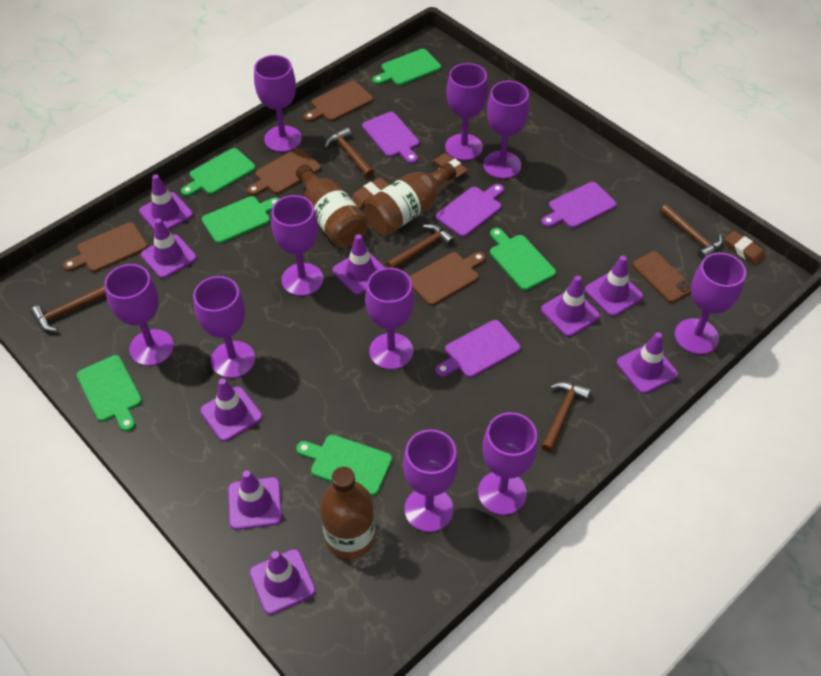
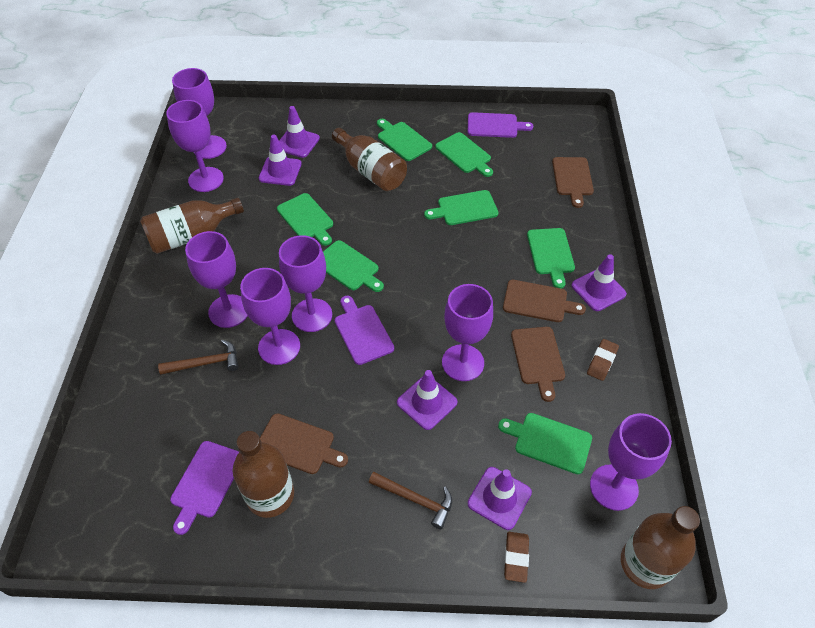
brown bottle: [296,164,368,248] [320,467,375,559] [364,163,456,235] = 3 -> [140,198,244,254] [233,431,294,518] [332,128,407,191] [621,506,700,589] = 4
brown eraser: [351,177,389,209] [431,153,468,179] [725,231,766,266] = 3 -> [504,532,529,583] [587,339,619,381] = 2
brown hammer: [31,285,106,331] [325,127,374,178] [386,224,455,268] [541,382,591,452] [660,204,723,260] = 5 -> [158,340,239,375] [369,472,452,529] = 2
brown phone: [632,251,692,303] = 1 -> none = 0
green cutting board: [77,355,142,432] [181,148,256,196] [202,196,279,244] [296,435,392,496] [373,49,441,86] [490,228,556,291] = 6 -> [277,193,333,246] [323,240,384,292] [377,119,432,161] [424,190,499,225] [435,132,493,177] [498,413,592,474] [527,228,575,288] = 7
purple cutting board: [362,112,419,164] [436,184,504,237] [436,320,520,378] [541,182,617,228] = 4 -> [170,441,239,535] [335,296,394,365] [468,112,534,138] = 3
purple goblet: [104,264,174,366] [193,276,255,378] [254,55,302,152] [271,195,323,296] [365,268,414,370] [403,429,458,532] [445,63,488,161] [478,412,538,515] [483,81,529,179] [675,253,746,355] = 10 -> [166,100,224,192] [172,68,227,159] [185,231,248,328] [240,268,300,365] [279,235,332,332] [442,284,493,381] [590,413,672,511] = 7
purple traffic cone: [139,174,193,230] [141,218,197,279] [200,378,262,442] [228,470,282,530] [249,549,316,615] [332,234,385,295] [541,275,600,337] [585,256,643,316] [616,332,678,394] = 9 -> [259,134,302,186] [279,106,320,158] [397,370,458,430] [468,467,532,530] [572,254,627,311] = 5

